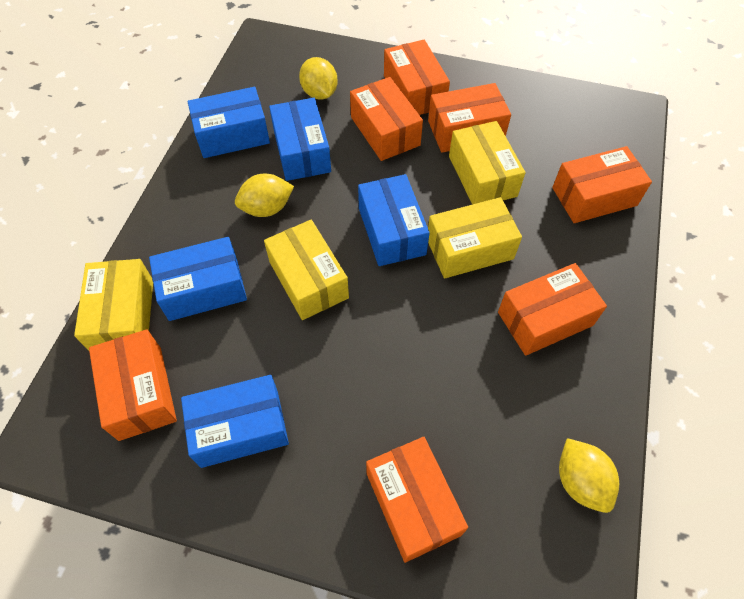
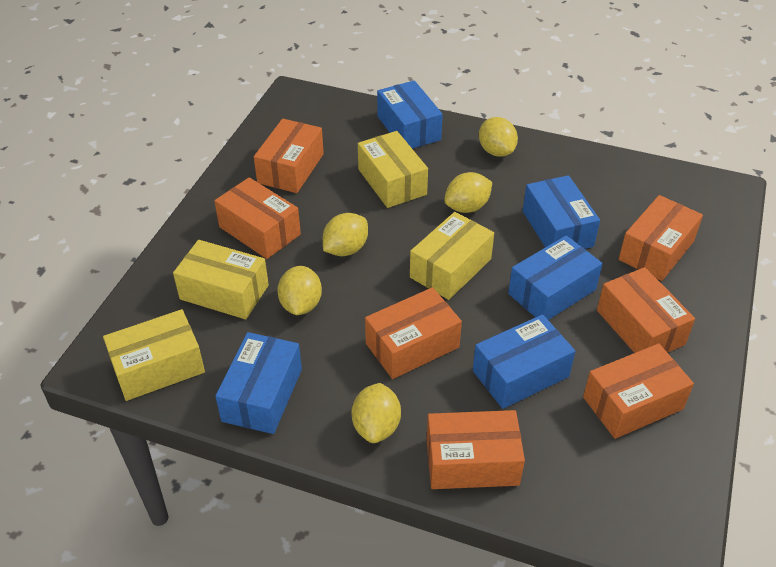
yellow lemon: [235,174,294,217] [299,57,338,100] [559,438,619,513] = 3 -> [277,266,322,315] [323,213,368,256] [352,383,401,443] [444,172,492,213] [479,117,518,157] = 5

